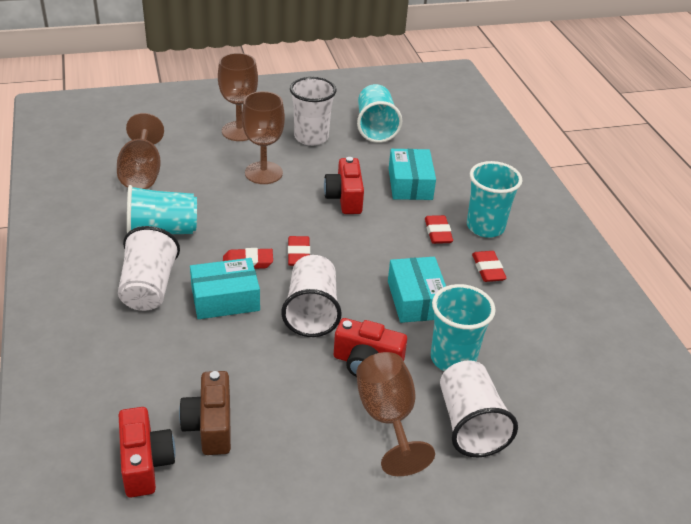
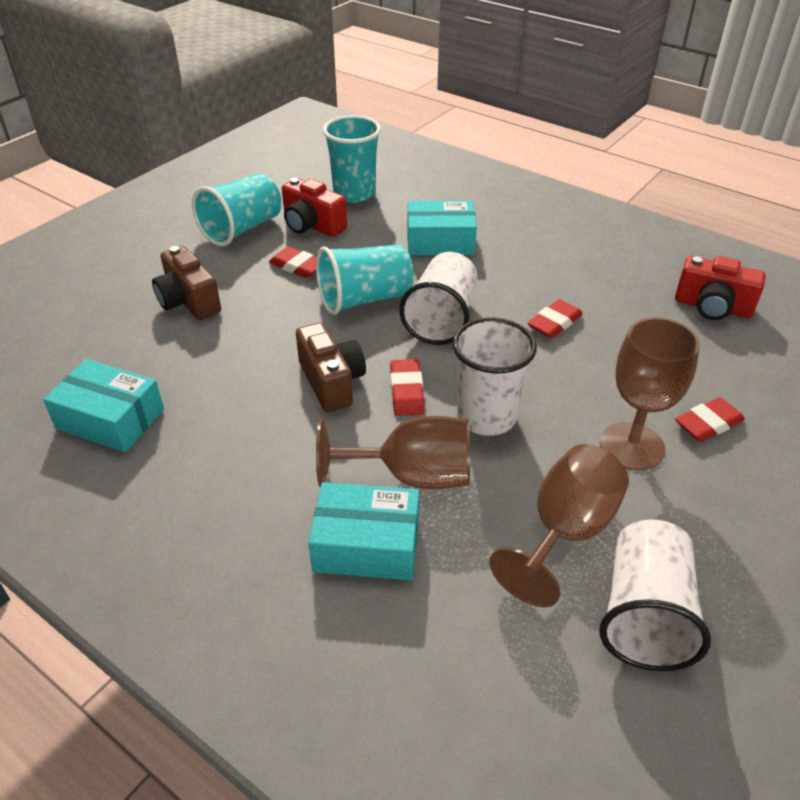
brown camera: [179,371,231,455] = 1 -> [152,246,221,320] [296,323,366,412] = 2
brown goblet: [117,113,164,189] [218,53,258,141] [242,91,285,184] [356,352,435,476] = 4 -> [316,416,470,489] [489,444,629,608] [600,317,700,470] = 3
red camera: [119,407,176,497] [324,157,364,214] [334,318,407,377] = 3 -> [282,178,347,237] [675,256,766,320] = 2
turquoise cup: [127,185,197,234] [357,84,402,143] [431,284,495,371] [467,161,522,238] = 4 -> [192,173,281,246] [316,244,414,315] [323,115,381,203] = 3
white cup: [118,226,180,311] [281,255,342,337] [290,77,337,146] [440,360,518,457] = 4 -> [399,252,477,345] [452,317,537,436] [599,520,711,671] = 3

